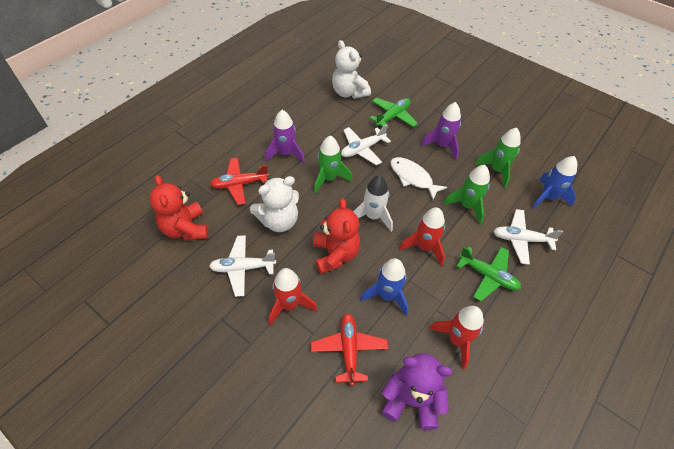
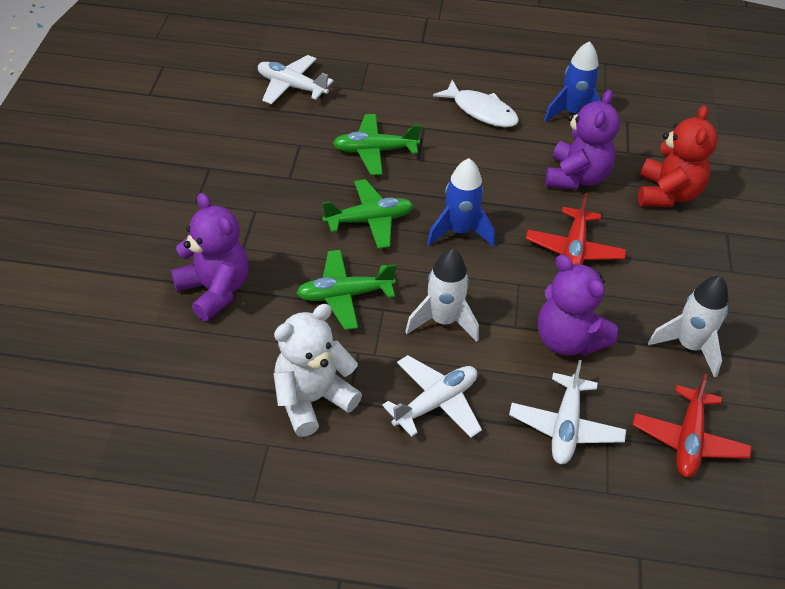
green plane: [370,98,418,128] [457,247,521,301] = 2 -> [296,250,396,330] [322,179,413,249] [333,114,421,175] = 3
green rocket: [314,136,353,194] [443,165,490,225] [475,128,521,188] = 3 -> none = 0
purple rocket: [265,110,305,164] [421,102,461,160] = 2 -> none = 0
purple teddy bear: [381,353,452,430] = 1 -> [171,193,249,321] [538,254,618,356] [545,90,620,190] = 3
red rocket: [269,268,317,326] [399,207,445,266] [430,306,484,370] = 3 -> none = 0
red teddy bear: [150,175,208,241] [313,198,360,274] = 2 -> [638,105,718,207] = 1
white rocket: [353,175,393,232] = 1 -> [405,248,479,342] [648,276,729,378] = 2
white teddy bear: [250,176,299,232] [332,40,371,99] = 2 -> [273,304,362,437] = 1

